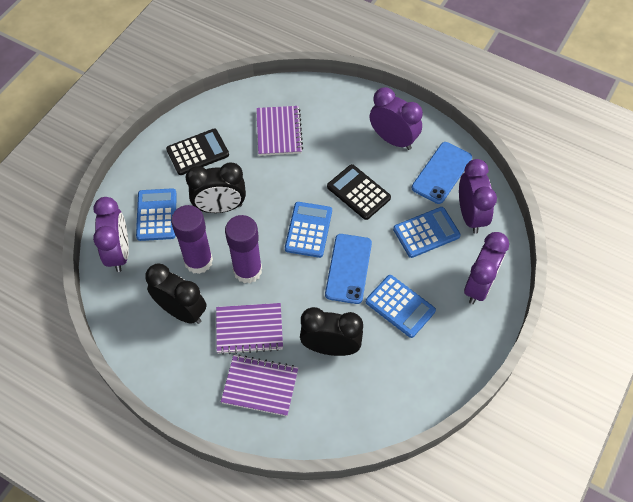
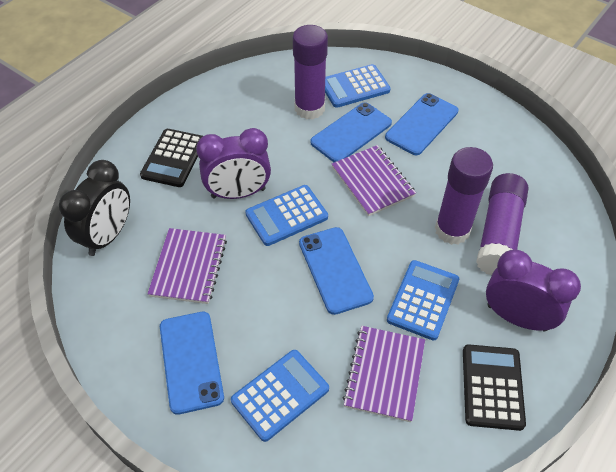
black clock: [145,264,207,324] [186,163,246,213] [300,307,363,356] = 3 -> [59,160,130,256] = 1
blue phone: [325,234,372,304] [412,142,472,204] = 2 -> [160,312,224,415] [299,227,374,315] [310,102,392,162] [385,93,458,155] = 4
purple clock: [93,197,129,272] [370,87,423,150] [459,159,497,234] [464,232,509,304] = 4 -> [196,128,271,199] [486,249,581,331] = 2
purple glue stick: [171,205,213,274] [225,215,262,283] = 2 -> [293,25,328,120] [435,147,493,245] [476,173,528,275] = 3

